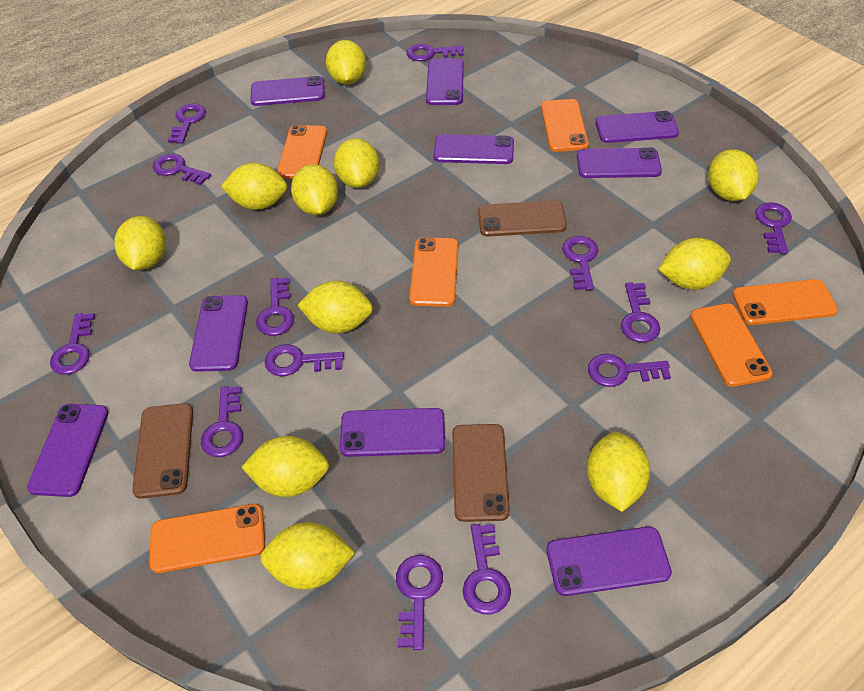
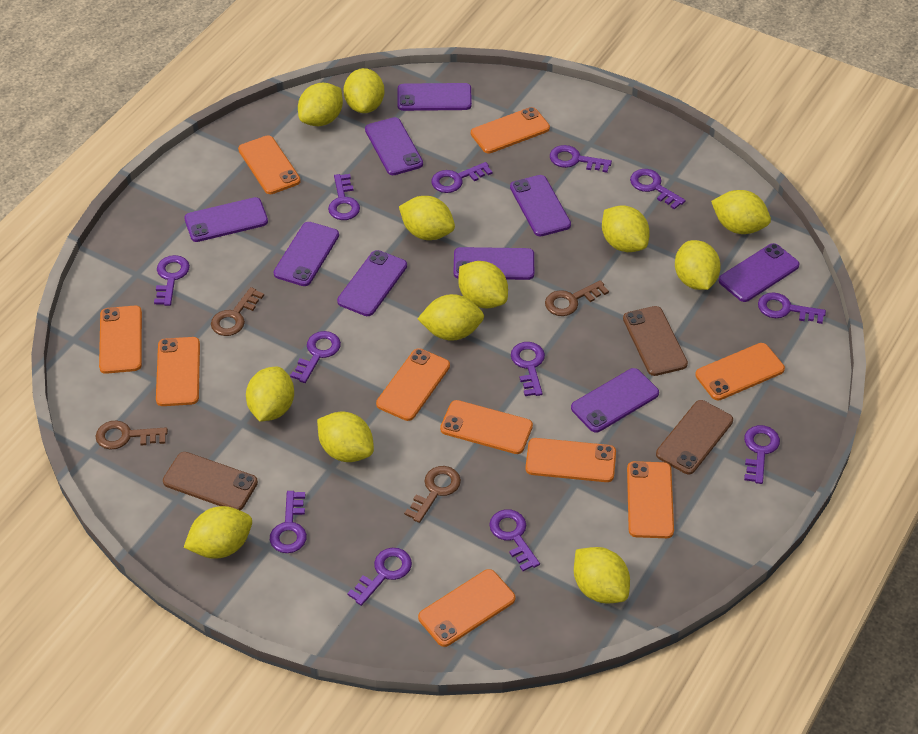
brown key: none = 0 -> [95,421,168,450] [211,287,264,336] [404,466,461,523] [545,280,609,316] = 4
orange phone: [149,504,265,573] [277,125,327,179] [409,238,459,307] [541,99,589,152] [690,303,773,387] [732,279,838,325] = 6 -> [99,306,142,374] [156,337,200,406] [238,135,301,194] [376,348,450,421] [418,569,515,647] [440,400,533,454] [471,107,550,153] [525,438,616,482] [627,461,674,538] [695,343,785,400] = 10
purple key: [50,313,95,375] [153,154,211,185] [168,103,206,144] [201,386,243,457] [256,278,294,336] [265,344,344,376] [396,555,443,650] [406,44,464,61] [463,524,511,615] [562,236,599,290] [588,354,671,387] [621,282,661,343] [755,202,792,254] = 13 -> [154,255,190,306] [270,491,307,553] [290,331,341,383] [328,174,360,220] [347,548,412,606] [431,162,493,193] [489,509,540,571] [511,342,545,396] [550,145,612,173] [630,169,686,210] [744,425,780,484] [758,292,826,324] = 12
yellow lemon: [114,216,166,270] [221,163,287,210] [242,436,329,497] [260,522,355,590] [291,164,338,215] [298,281,373,333] [326,40,366,84] [334,138,379,188] [587,432,650,512] [658,238,731,290] [708,149,759,201] = 11 -> [184,506,252,559] [246,367,294,422] [298,83,343,126] [317,412,374,462] [344,68,385,113] [399,196,455,240] [418,294,484,341] [458,261,508,308] [574,547,630,603] [602,205,650,252] [675,240,721,290] [711,190,771,234] = 12

